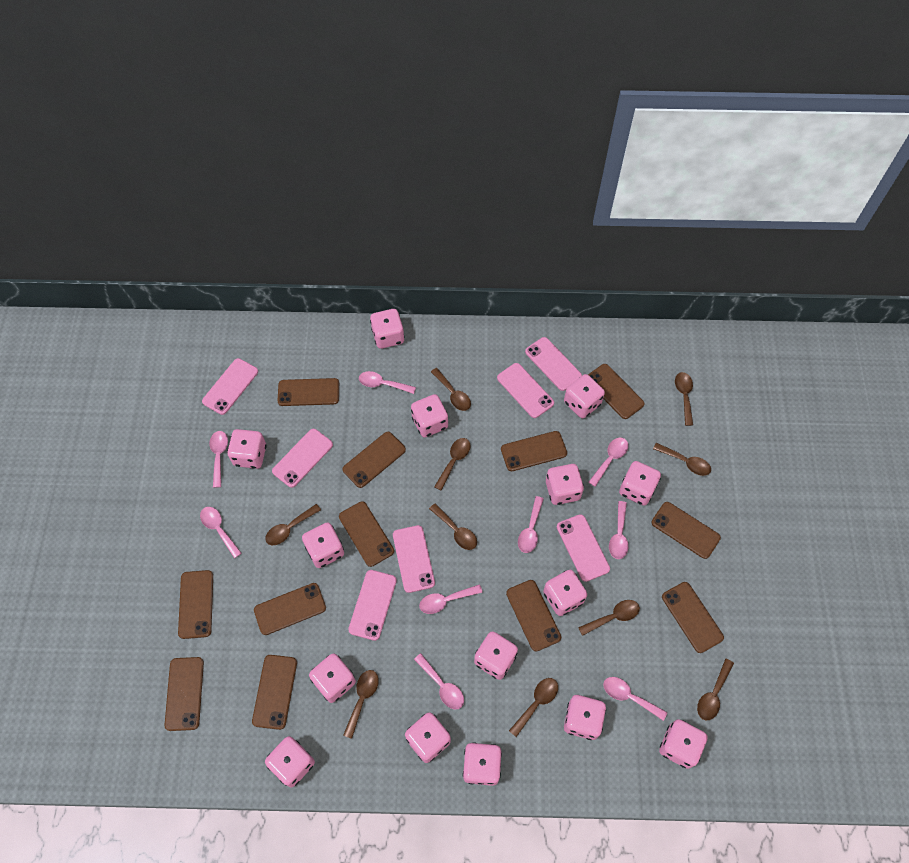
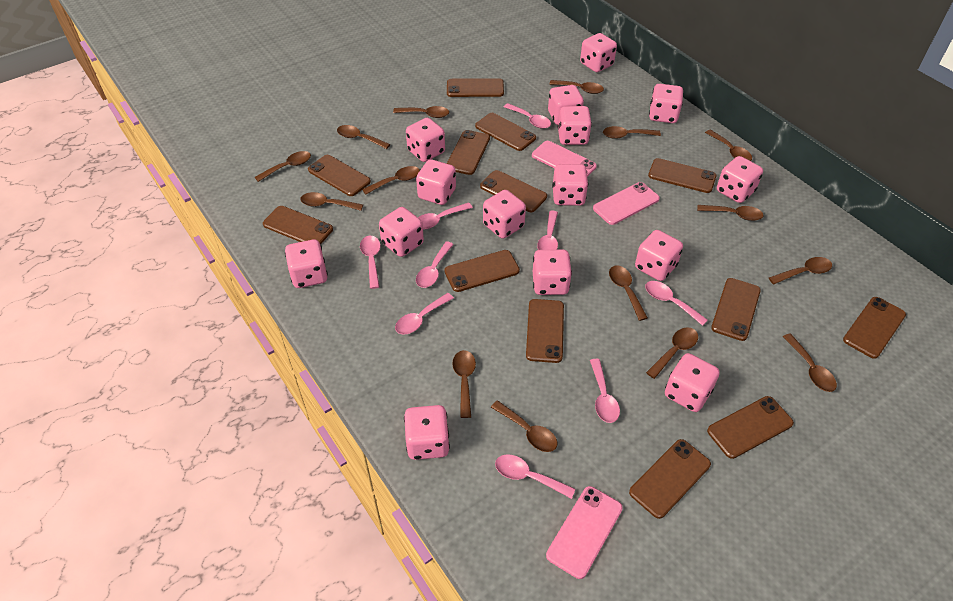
brown phone: [165,657,204,731] [178,570,213,639] [252,655,297,730] [254,583,326,635] [278,378,339,406] [339,501,394,567] [343,432,406,488] [501,431,567,471] [506,580,561,652] [588,364,644,419] [651,502,721,559] [662,582,724,653] = 12 -> [263,206,333,244] [308,155,371,196] [444,250,520,292] [447,78,504,97] [447,130,490,175] [475,113,536,151] [480,170,547,212] [526,299,564,363] [629,439,711,519] [648,158,716,193] [707,396,794,459] [711,278,761,341] [843,297,906,359] = 13
brown spoon: [265,504,321,545] [343,670,379,739] [429,504,477,550] [431,368,471,411] [434,438,470,491] [509,678,558,737] [578,600,640,636] [653,443,711,476] [675,372,693,426] [697,658,734,720] = 10 -> [255,151,311,182] [300,192,363,211] [337,125,390,149] [362,166,420,195] [393,106,449,118] [452,350,476,418] [491,400,558,452] [550,80,604,94] [603,126,661,139] [609,265,648,321] [646,327,698,379] [697,205,764,221] [705,130,752,161] [769,257,832,284] [783,333,837,392] = 15
pink phone: [202,358,258,415] [272,429,333,488] [348,570,397,641] [393,525,435,593] [497,363,554,418] [525,337,582,391] [557,514,610,582] = 7 -> [532,141,597,177] [546,486,623,579] [593,182,660,225] = 3

